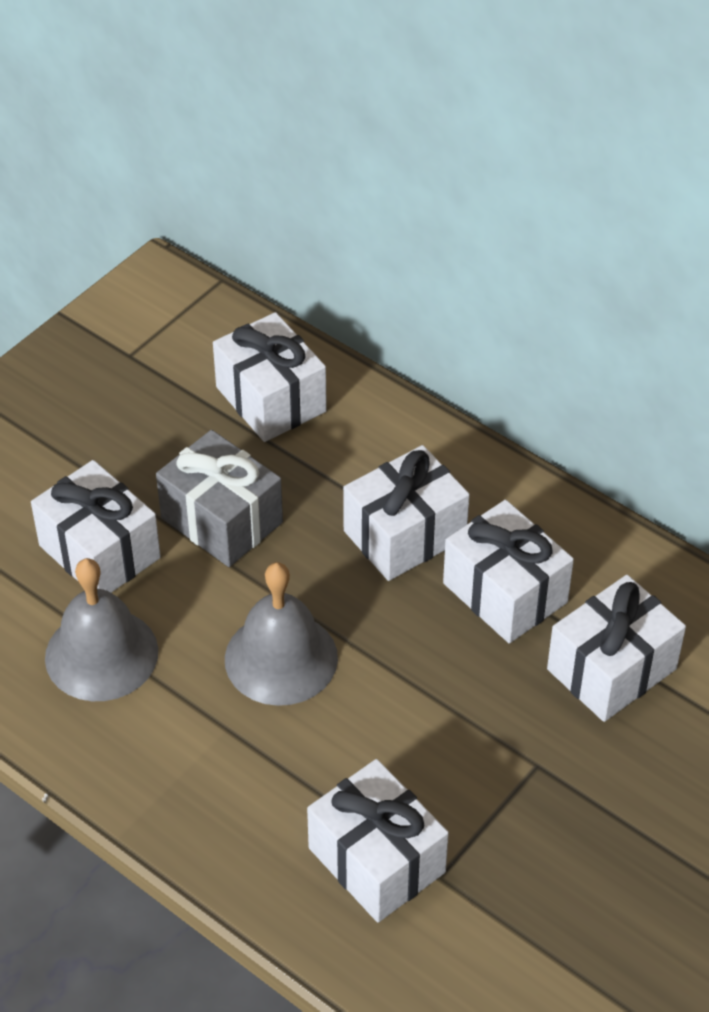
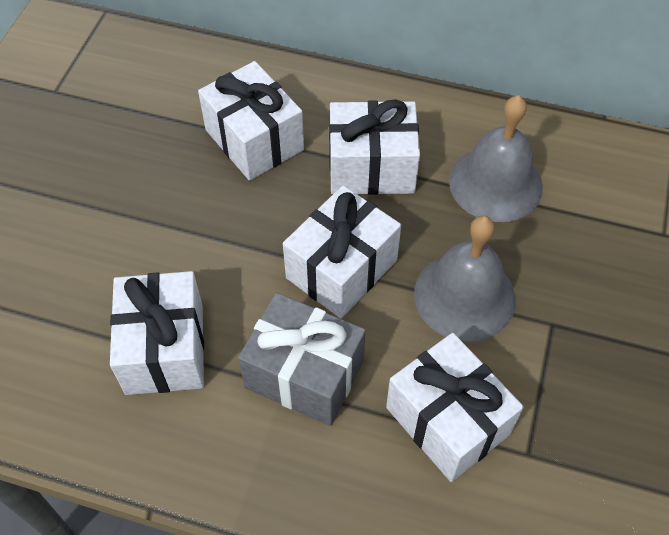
white gift: [31,460,161,593] [213,312,327,442] [307,759,449,923] [343,445,470,581] [443,500,574,643] [547,575,686,722] = 6 -> [110,271,204,395] [198,61,304,181] [283,185,401,318] [329,99,420,195] [386,333,524,482] = 5

